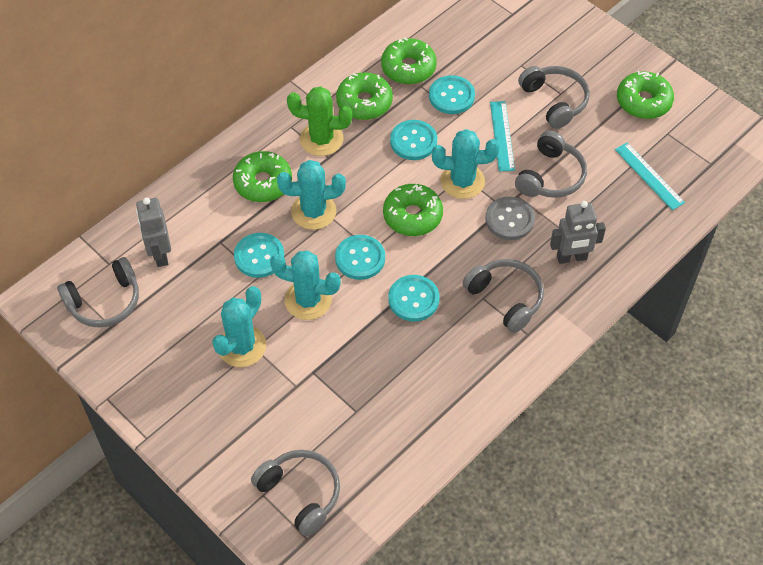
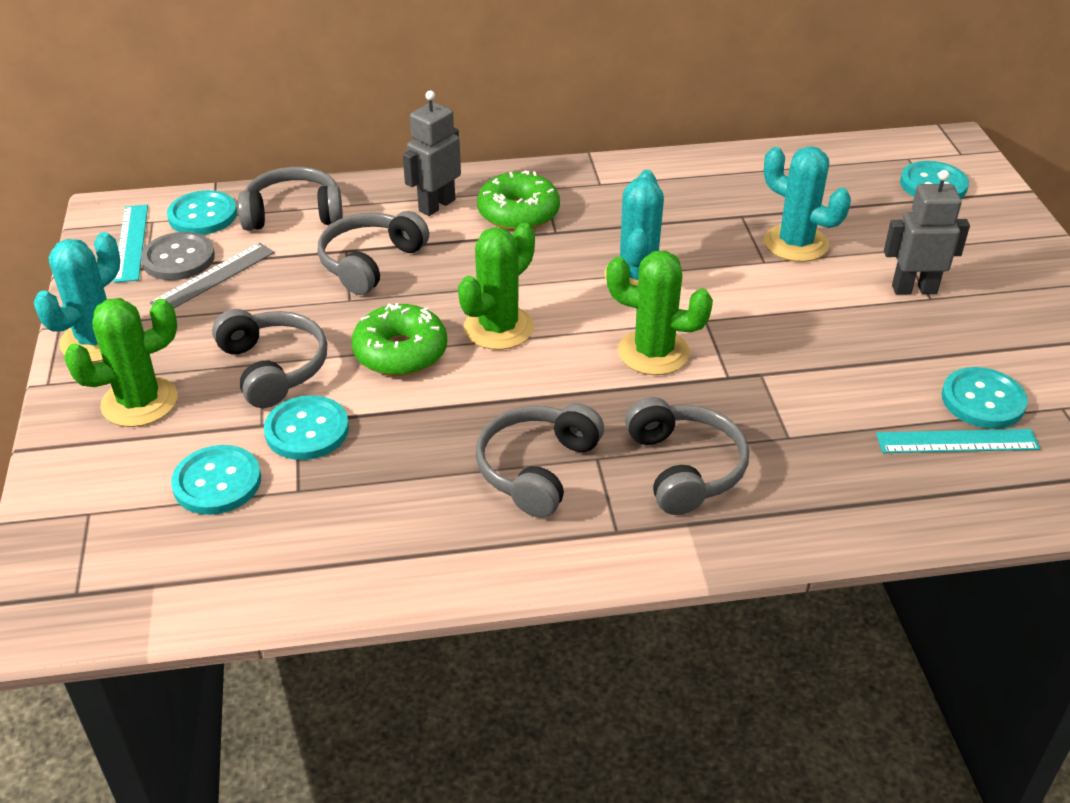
green cactus: [287,86,352,156] = 1 -> [64,298,178,427] [458,223,535,350] [606,251,713,375] = 3
green donut: [233,151,292,202] [336,72,393,120] [381,37,437,84] [383,184,443,236] [617,71,674,119] = 5 -> [351,303,447,376] [477,170,560,231] = 2
grey ruler: none = 0 -> [150,243,275,308] = 1
turquoise cactus: [212,286,266,367] [270,250,341,320] [277,160,346,230] [432,129,500,199] = 4 -> [34,232,120,362] [605,170,664,286] [764,146,851,262] = 3

